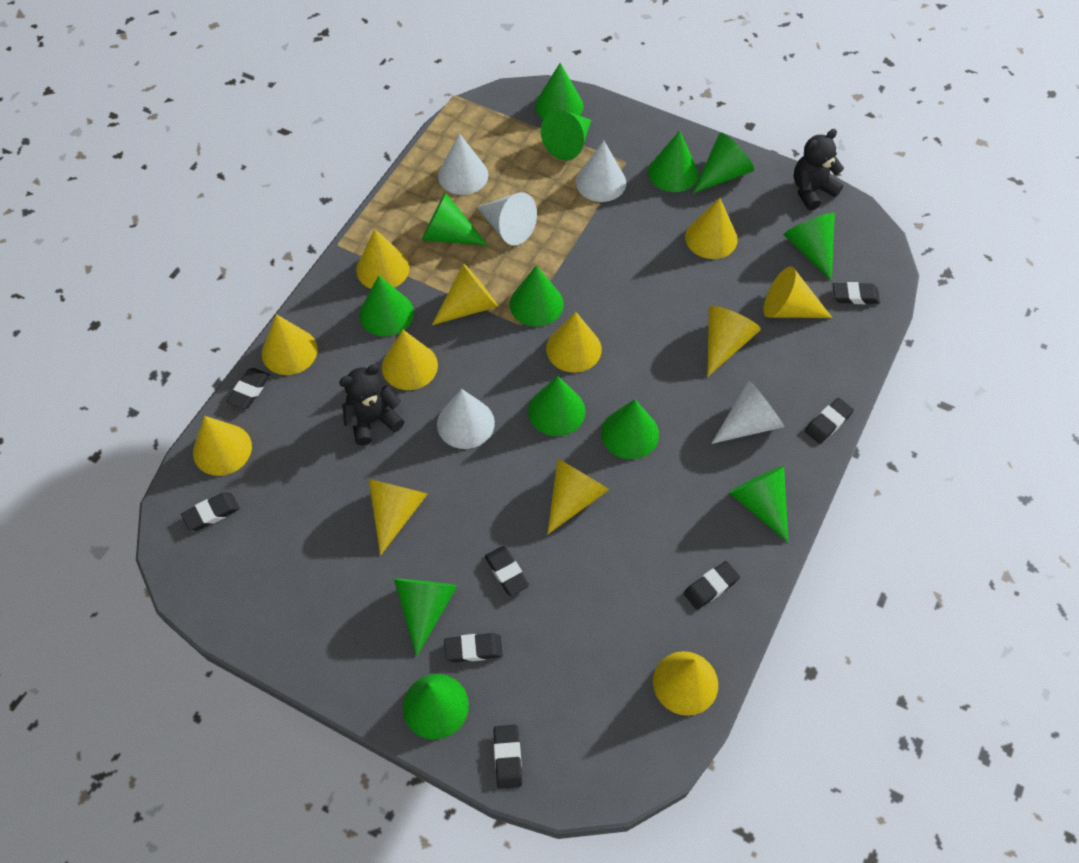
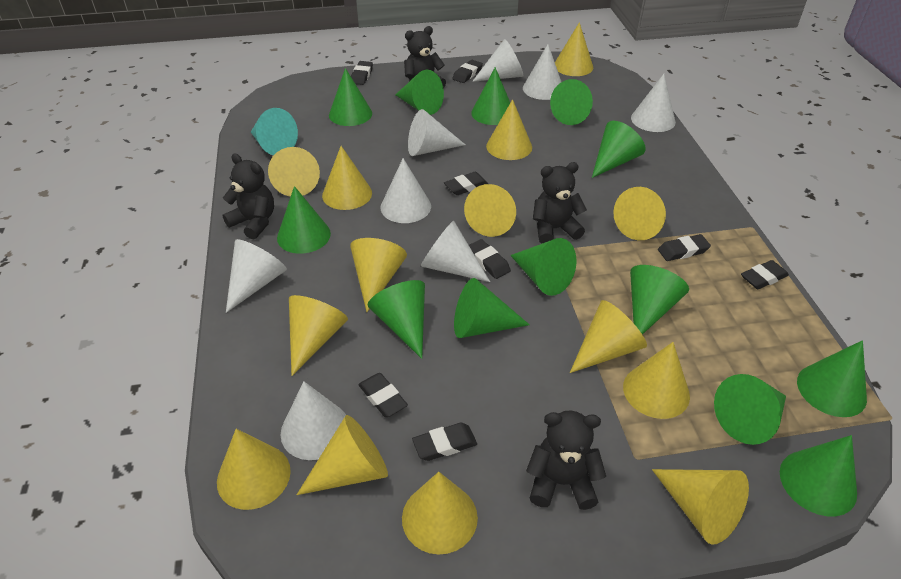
black teddy bear: [339,364,404,446] [794,129,844,211] = 2 -> [223,153,274,240] [404,26,446,88] [526,410,606,510] [533,162,587,243] = 4
turquoise cone: none = 0 -> [251,108,298,155] = 1
white cone: [437,389,495,449] [438,133,488,195] [477,192,537,245] [576,141,626,202] [711,380,785,444] = 5 -> [226,239,287,313] [280,381,346,460] [380,158,431,223] [408,109,465,156] [421,221,490,282] [472,39,523,82] [523,44,561,100] [631,74,676,132] = 8
yellow cone: [193,416,252,476] [262,314,318,375] [356,229,410,289] [369,479,428,555] [382,330,438,390] [432,263,498,325] [546,312,602,373] [547,459,610,534] [653,651,718,716] [685,198,738,259] [707,306,761,377] [764,267,832,318] = 12 -> [217,429,291,510] [268,147,320,197] [289,295,348,376] [297,415,388,495] [322,146,372,210] [350,238,407,312] [402,472,478,554] [464,184,516,237] [486,99,532,160] [555,22,593,76] [570,300,647,373] [613,187,666,240] [623,342,690,419] [652,469,749,545] = 14

